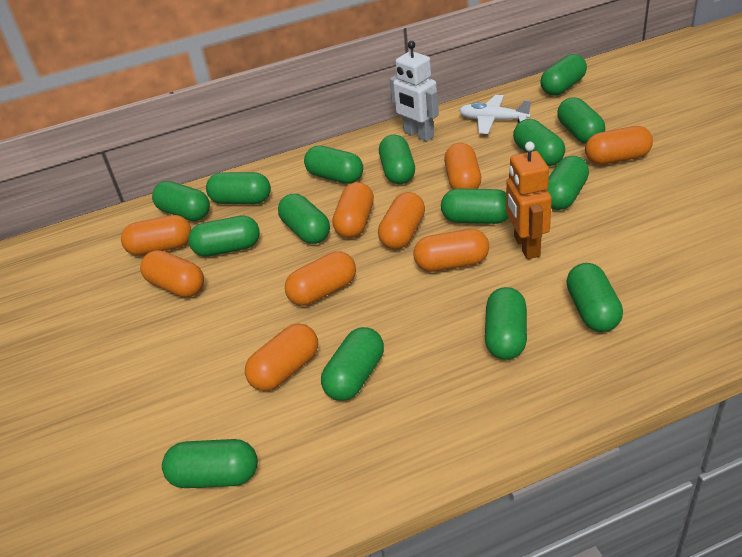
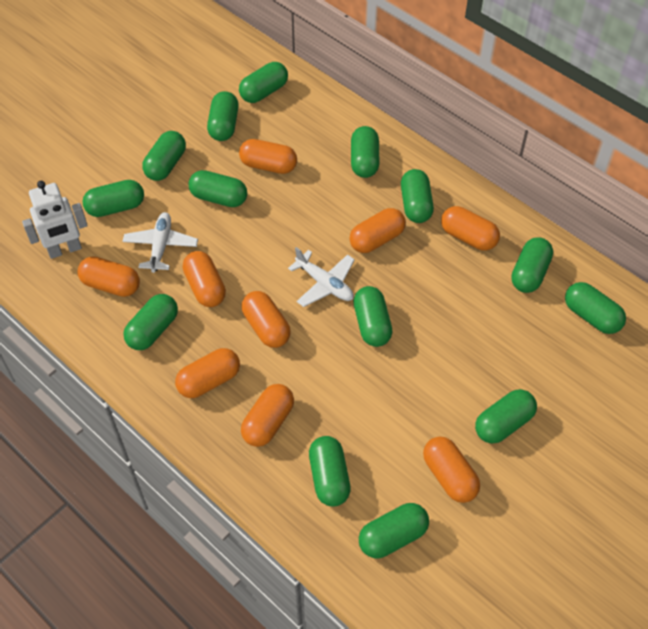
green capsule: [152,181,210,221] [162,439,258,488] [188,215,260,257] [206,172,271,204] [278,194,330,244] [304,146,363,184] [321,327,384,401] [379,135,415,184] [441,188,509,224] [485,287,527,360] [513,119,565,166] [540,54,587,96] [547,156,589,210] [557,97,605,144] [566,263,623,332] = 15 -> [82,180,144,217] [123,294,178,350] [142,131,186,181] [189,170,247,207] [207,91,239,141] [239,62,288,103] [309,436,351,506] [351,126,380,178] [353,286,393,347] [359,503,429,558] [401,169,434,223] [475,389,537,444] [511,237,553,293] [565,282,626,334] = 14
orange robot: [506,142,552,259] = 1 -> none = 0
white plane: [459,95,531,134] = 1 -> [122,212,198,273] [288,247,355,307] = 2

